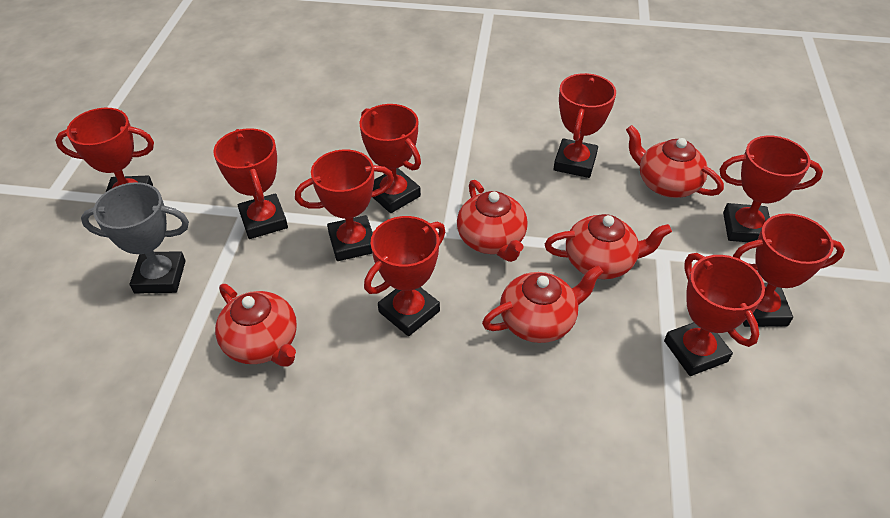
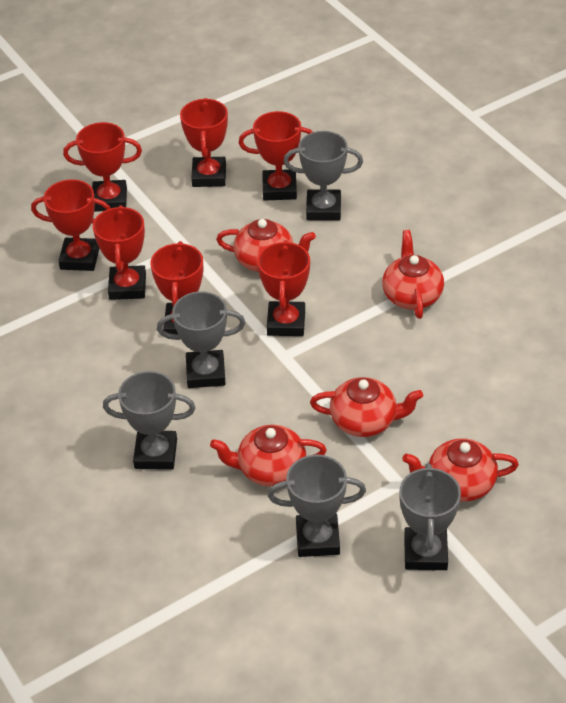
grey trophy: [81,182,189,294] = 1 -> [103,371,196,470] [157,291,245,388] [268,455,366,557] [283,131,363,221] [399,463,461,570] = 5
red trophy: [55,108,154,193] [213,128,288,239] [295,149,394,261] [359,104,421,213] [364,216,445,336] [553,73,616,178] [664,253,765,376] [719,136,823,242] [733,213,845,327] = 9 -> [31,179,111,271] [63,122,142,212] [93,205,146,300] [150,241,203,334] [180,98,228,187] [239,111,313,201] [257,240,310,336] = 7

